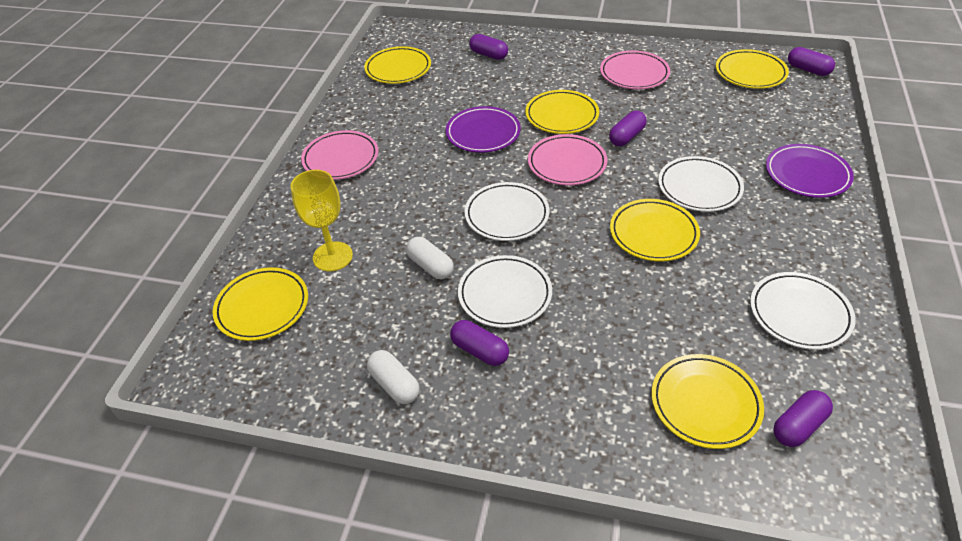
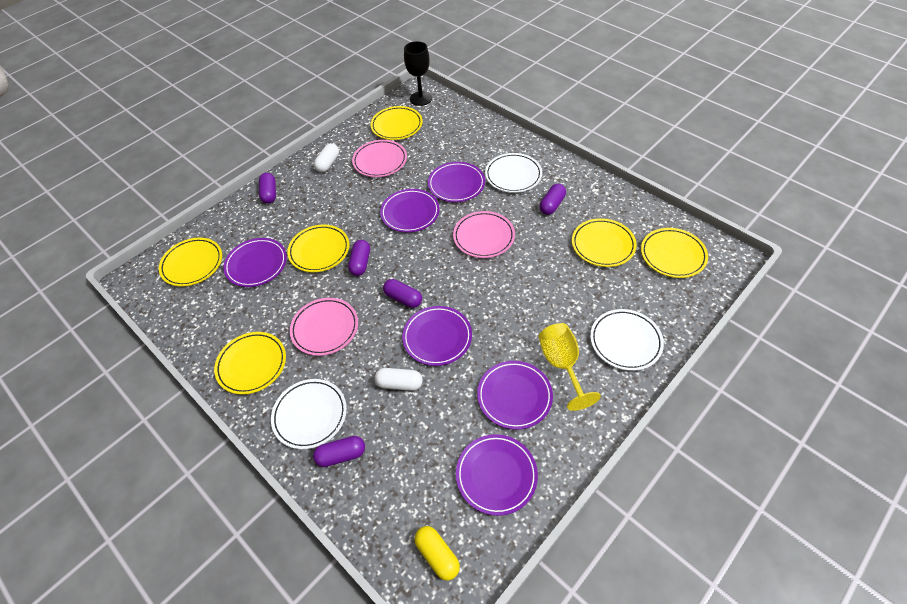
black goblet: none = 0 -> [404,41,432,106] = 1
purple plate: [446,106,521,153] [766,144,854,198] = 2 -> [223,238,287,287] [380,189,440,233] [402,306,472,366] [428,162,485,202] [456,434,538,516] [477,361,553,430] = 6
white plate: [458,255,552,328] [464,182,549,241] [658,156,744,212] [750,272,856,350] = 4 -> [271,379,347,449] [485,153,542,193] [590,309,664,371] = 3
yellow capsule: none = 0 -> [415,526,460,581] = 1

